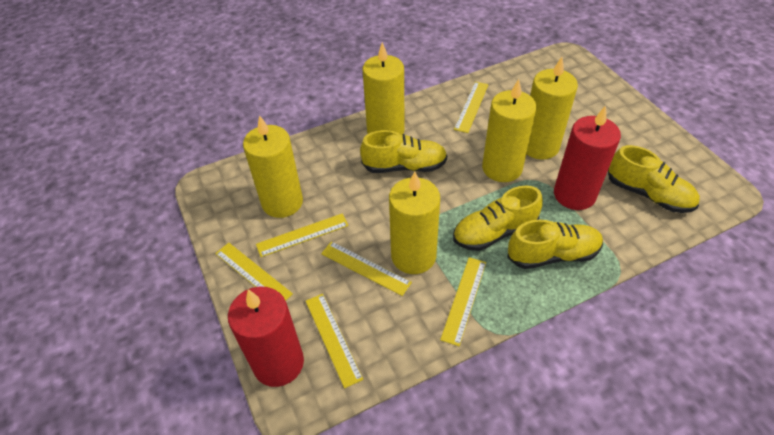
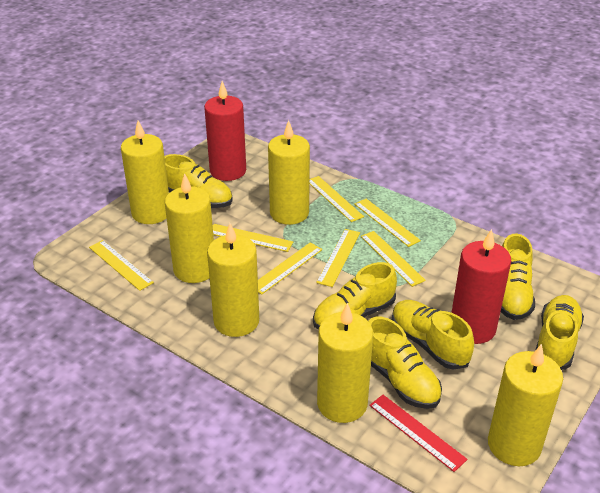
red ruler: none = 0 -> [369,395,468,472] = 1
yellow candle: [243,115,303,218] [363,42,405,134] [389,172,440,274] [482,79,537,182] [527,57,578,160] = 5 -> [121,120,169,224] [165,173,214,283] [207,223,259,337] [268,120,310,225] [317,303,373,423] [488,344,563,466] = 6
yellow ruler: [215,243,293,301] [256,213,349,257] [306,294,363,388] [321,241,412,296] [440,257,486,346] [454,82,489,133] = 6 -> [89,240,154,291] [213,224,293,252] [258,242,322,295] [309,176,364,222] [316,229,360,287] [354,199,421,247] [361,231,426,287] = 7
yellow shoe: [360,130,447,173] [453,186,543,251] [507,220,603,269] [608,145,700,213] = 4 -> [164,154,233,208] [313,262,397,329] [368,316,442,409] [392,300,474,370] [501,234,535,320] [536,295,584,370] = 6

